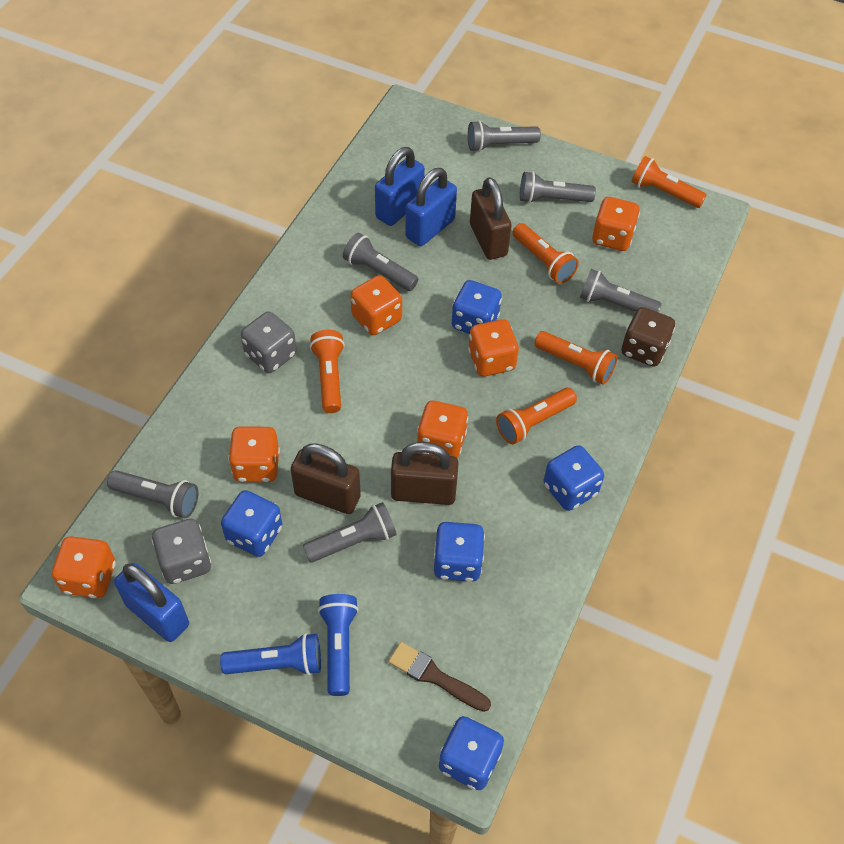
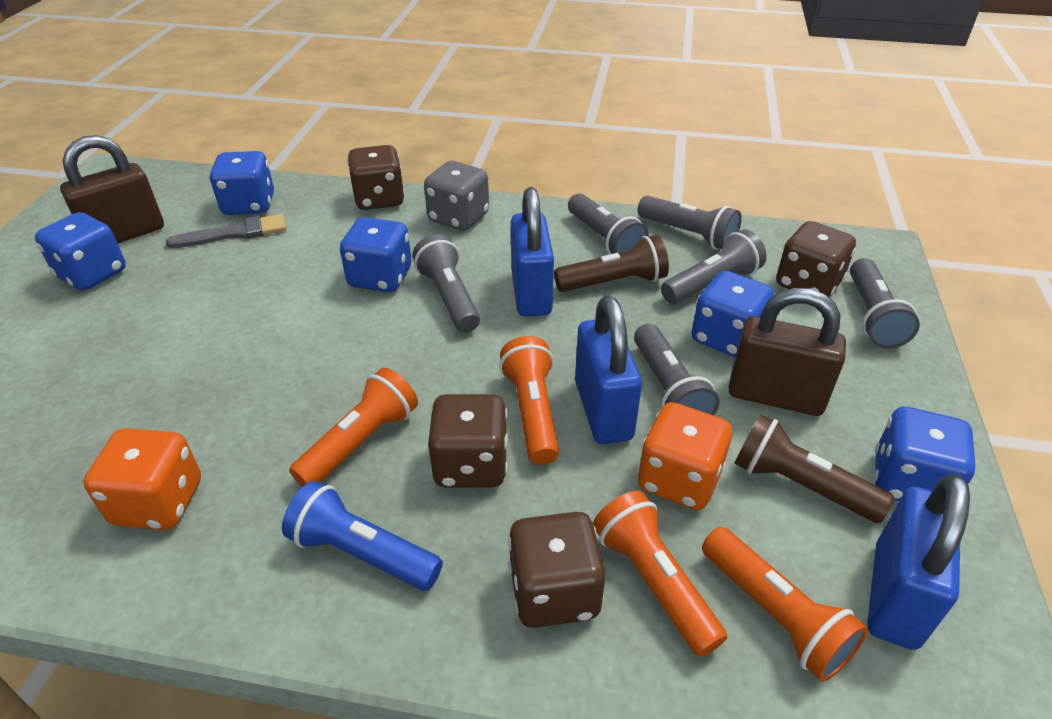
blue flashlight: [220,633,321,675] [318,594,359,696] = 2 -> [282,481,443,591] = 1
brown brush: [388,642,491,712] = 1 -> none = 0
brown dice: [621,307,675,367] = 1 -> [347,145,405,210] [428,394,508,488] [508,512,605,628] [776,221,856,297] = 4
brown flashlight: none = 0 -> [554,235,669,292] [734,414,894,523] = 2
brown padlock: [291,443,361,514] [391,442,458,505] [470,177,512,260] = 3 -> [60,135,164,243] [728,288,846,416] = 2
grey brush: none = 0 -> [166,214,286,248] = 1
grey dice: [152,519,211,584] [241,311,297,373] = 2 -> [424,161,489,231] = 1
orange dice: [52,536,116,598] [228,427,280,482] [350,275,402,335] [417,401,468,458] [468,319,519,376] [592,197,640,251] = 6 -> [83,428,201,530] [638,402,732,510] = 2
orange flashlight: [310,330,345,413] [496,388,577,444] [512,223,579,284] [534,331,618,385] [631,156,707,208] = 5 -> [289,368,418,487] [499,336,559,465] [593,491,727,657] [702,527,868,682] = 4

